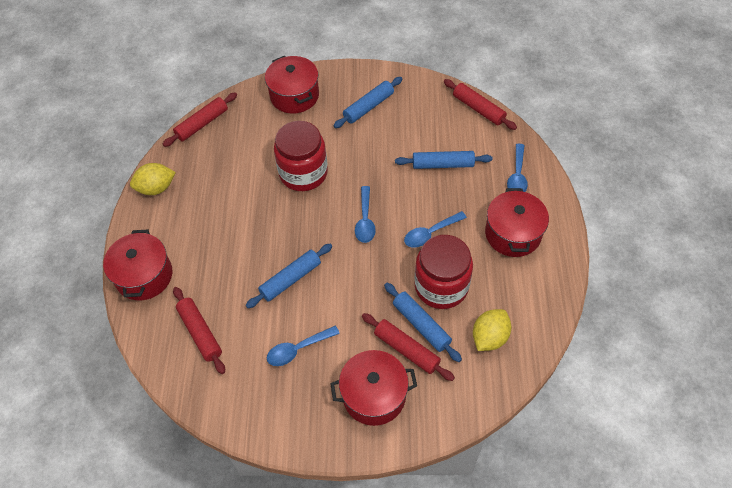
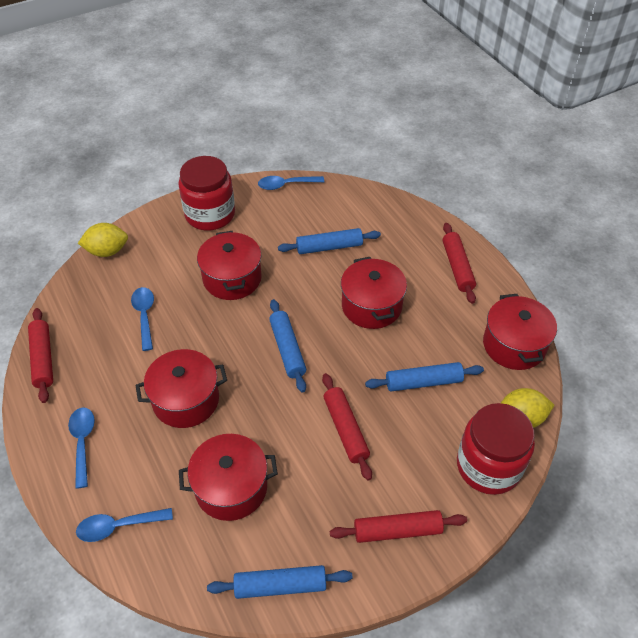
red pot: [103,230,172,300] [265,56,319,113] [330,350,417,426] [485,188,549,257] = 4 -> [135,349,227,428] [179,434,278,521] [197,231,262,300] [341,257,407,329] [483,294,557,370] = 5

